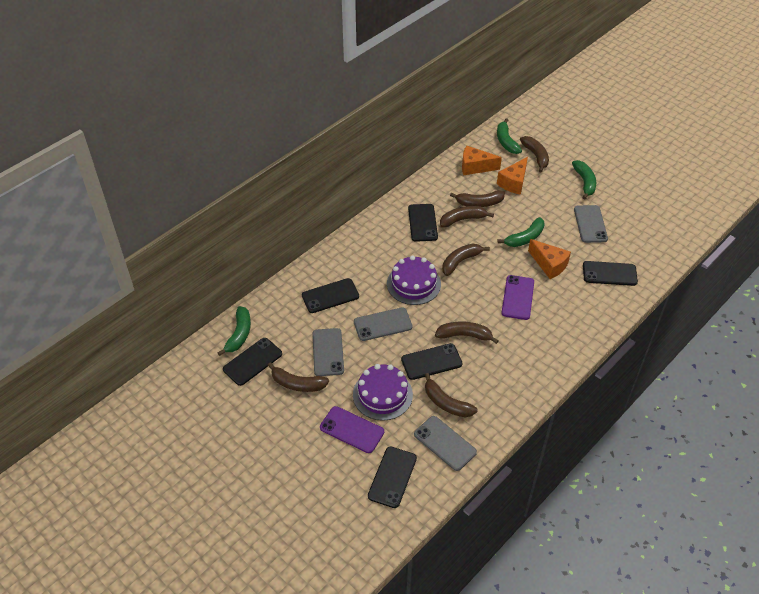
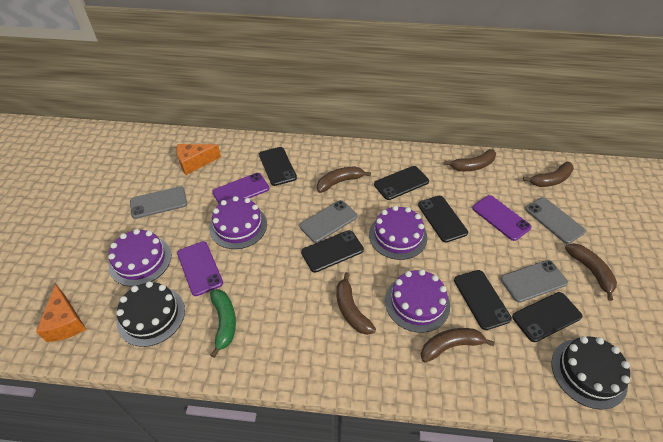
black cake: none = 0 -> [116,281,185,347] [551,336,630,410] = 2
brown banana: [268,362,329,392] [425,373,478,417] [435,322,498,344] [440,206,494,227] [442,243,490,276] [450,190,505,207] [520,136,549,173] = 7 -> [317,166,371,193] [336,272,376,335] [421,328,495,363] [444,149,496,171] [523,162,574,187] [565,243,617,301] = 6
green banana: [218,306,251,356] [497,118,522,154] [498,217,545,247] [572,160,596,200] = 4 -> [210,289,236,358] = 1
orange cheese: [462,146,502,175] [497,157,528,195] [528,239,571,279] = 3 -> [36,284,86,342] [177,144,221,175] = 2
purple cake: [353,364,413,421] [387,255,441,305] = 2 -> [108,229,171,286] [209,196,267,249] [369,205,427,260] [385,269,450,333] = 4
purple phone: [320,406,384,453] [501,275,534,320] = 2 -> [177,241,223,296] [212,173,269,204] [472,195,532,241] = 3

